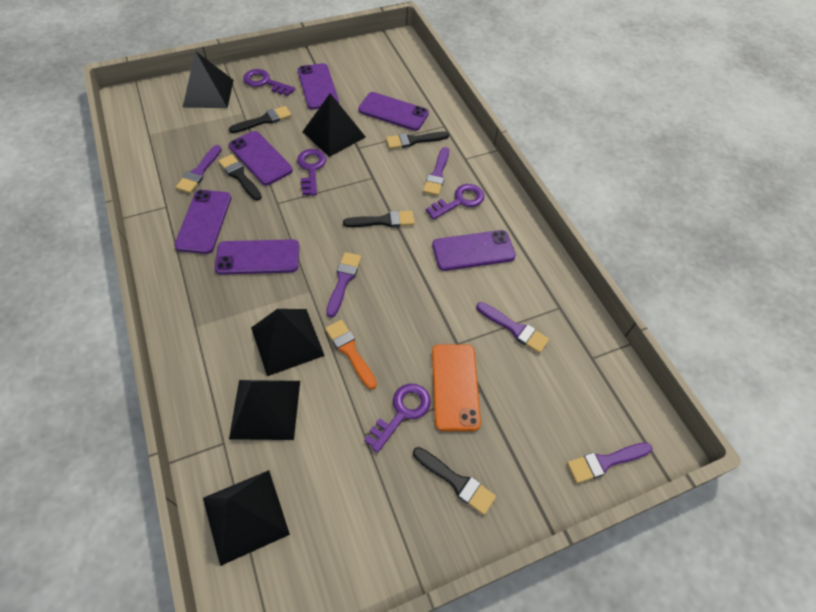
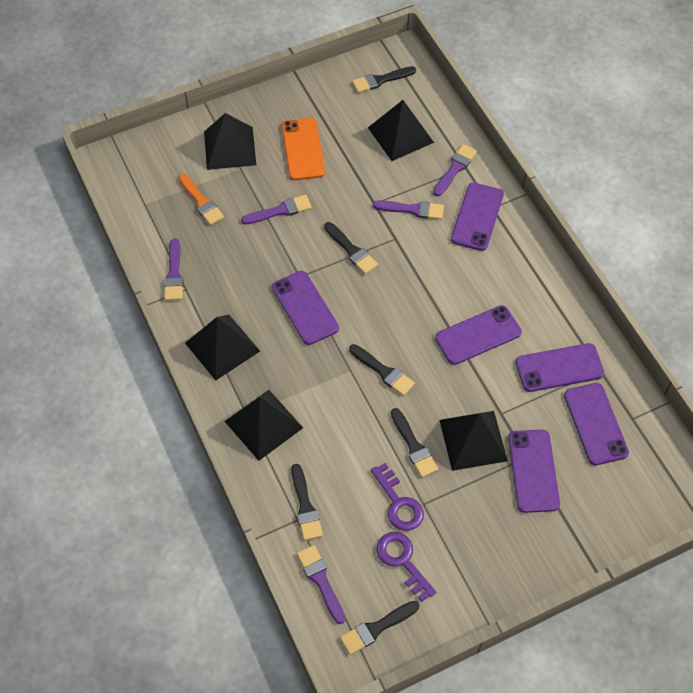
black brush: [218,154,262,200] [229,106,292,133] [343,210,415,227] [386,131,449,149] [413,447,496,515] = 5 -> [291,464,323,541] [324,222,378,274] [340,601,419,655] [349,344,415,396] [352,66,416,93] [391,408,438,478] = 6
purple key: [243,69,295,96] [297,149,326,196] [364,383,431,453] [426,184,484,220] = 4 -> [371,463,424,531] [377,532,436,601] = 2

